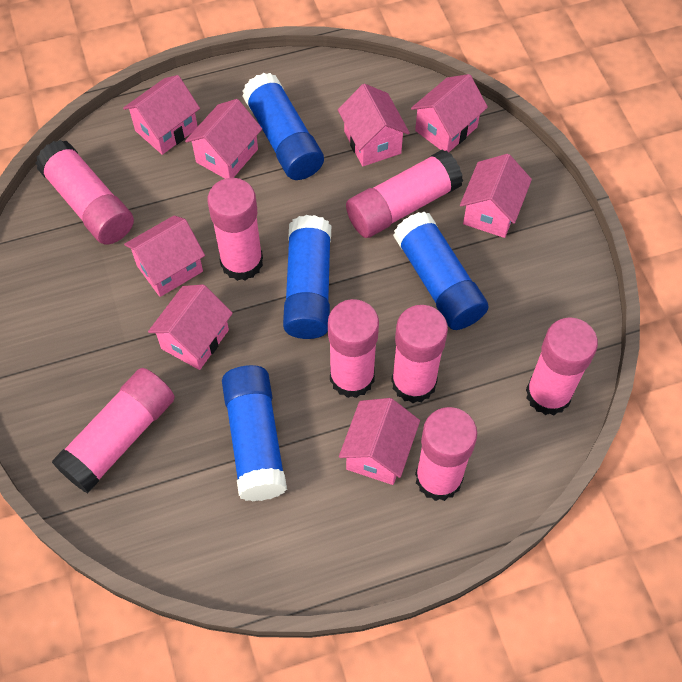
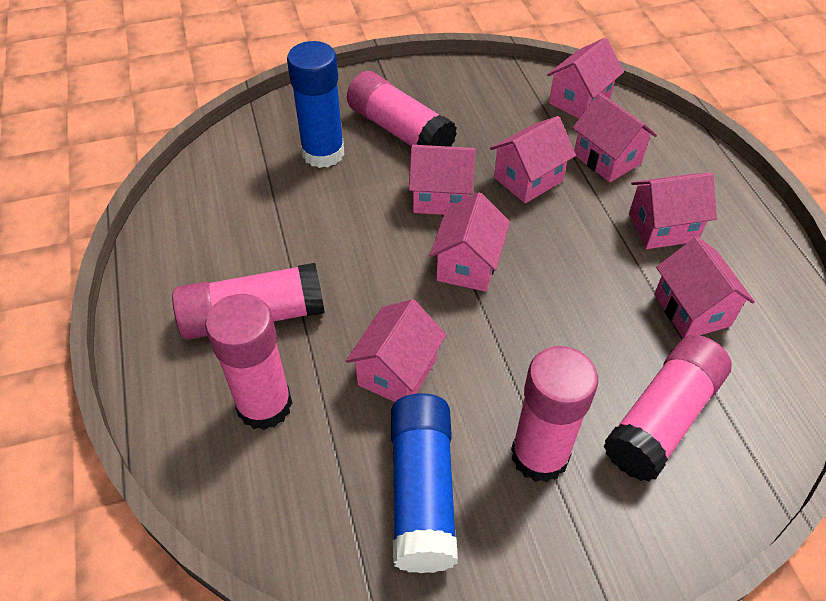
blue glue stick: [222,365,287,501] [242,73,324,180] [283,215,331,339] [393,211,489,330] = 4 -> [287,41,344,168] [391,393,458,573] = 2
pink glue stick: [35,140,134,244] [52,368,175,493] [207,178,263,281] [328,299,379,398] [346,149,463,238] [391,305,448,403] [415,407,477,501] [526,317,598,415] = 8 -> [172,263,324,340] [205,294,292,430] [347,71,457,147] [511,346,598,482] [603,335,732,482] = 5

